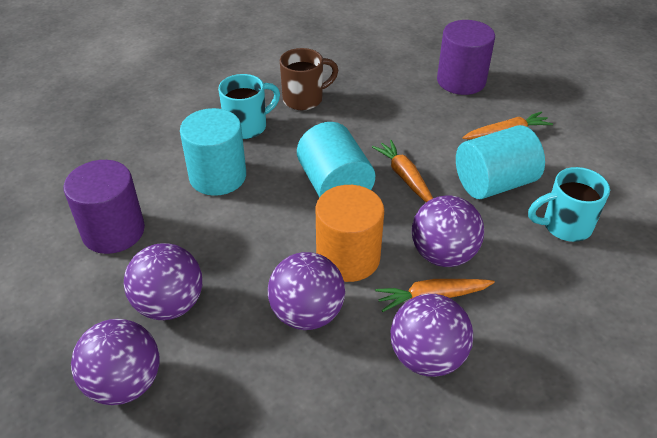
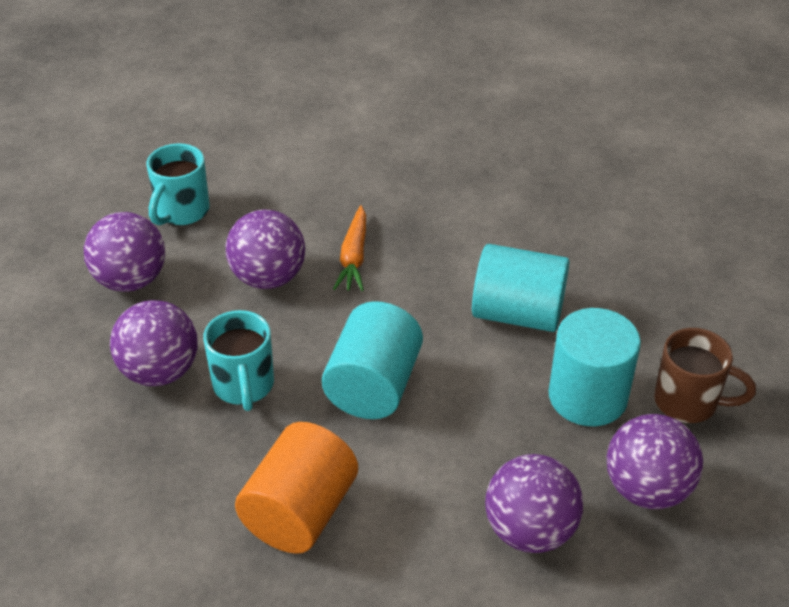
orange carrot: [372,140,433,202] [375,279,495,312] [462,112,553,139] = 3 -> [333,205,366,291] = 1
purple cylinder: [64,160,145,254] [437,20,495,95] = 2 -> none = 0

